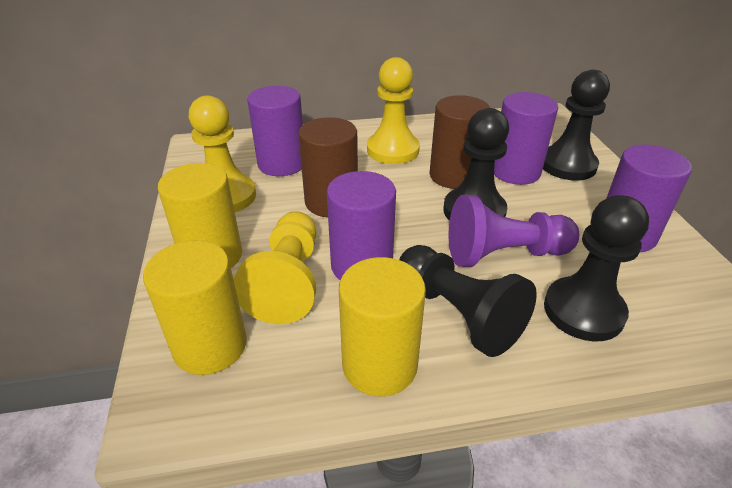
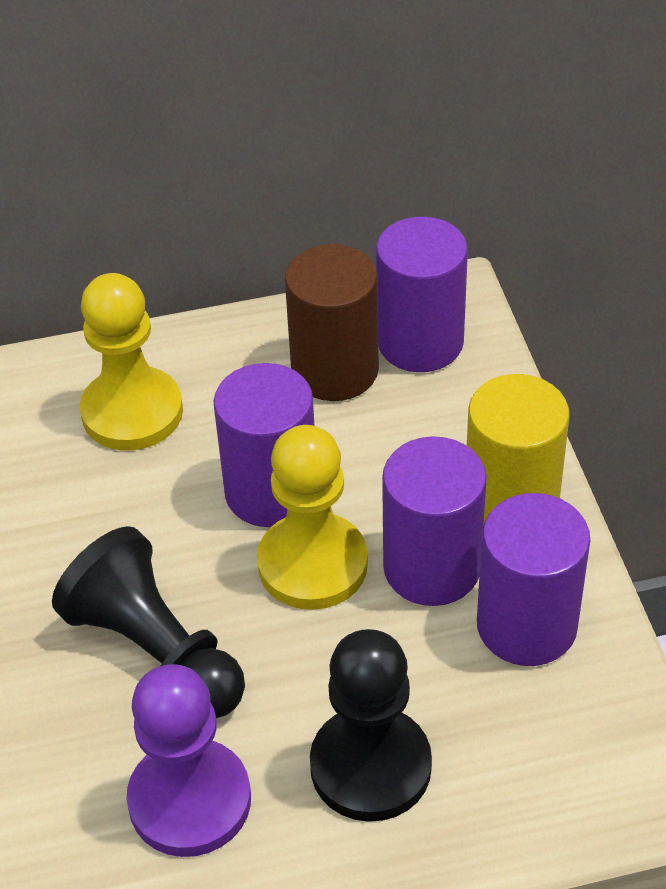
black pawn: [399,245,537,357] [443,108,509,221] [543,70,610,181] [544,195,649,342] = 4 -> [52,526,245,718] [310,629,432,822] = 2
brown cylinder: [298,117,358,217] [430,95,490,189] = 2 -> [285,244,379,401] = 1
yellow cylinder: [143,240,247,375] [158,163,242,268] [339,257,426,396] = 3 -> [467,374,569,522] = 1
yellow pawn: [188,95,256,212] [233,211,316,324] [367,57,420,164] = 3 -> [80,273,183,451] [257,425,368,610] = 2

